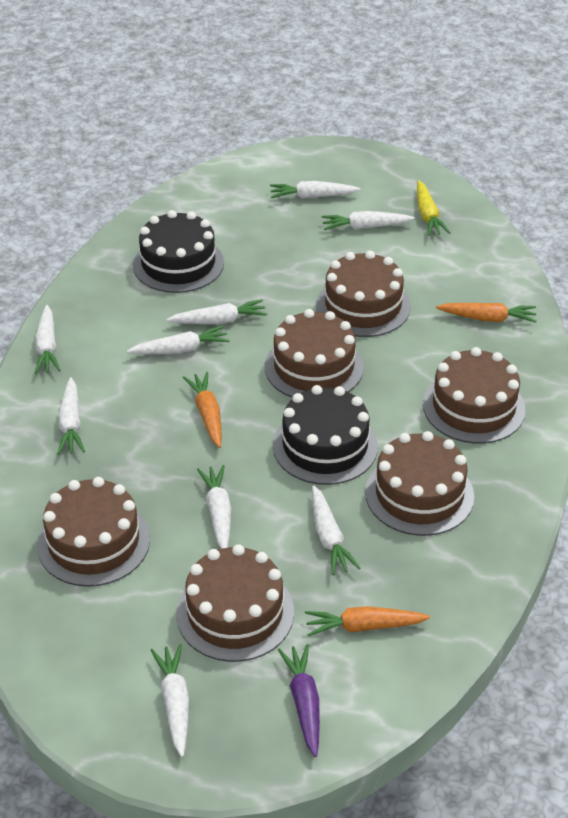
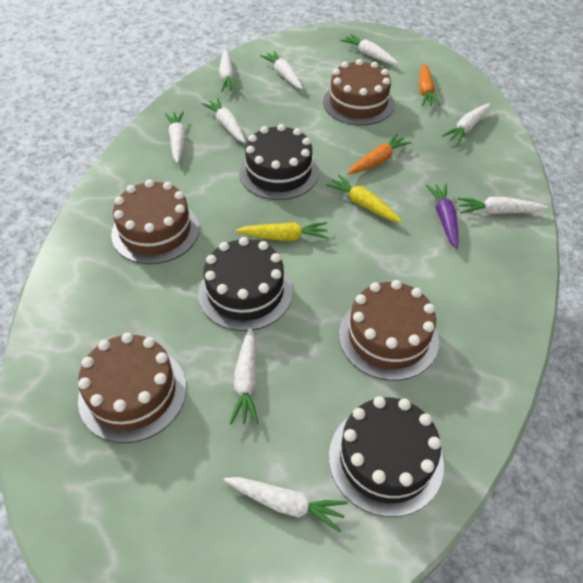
black cake: [133,210,224,293] [273,385,378,485] = 2 -> [198,237,293,331] [239,124,319,200] [329,396,444,517] = 3
brown cake: [37,477,150,587] [176,544,294,662] [265,309,364,397] [316,251,411,337] [365,431,474,536] [423,347,526,444] = 6 -> [78,333,186,443] [111,179,199,264] [323,59,394,125] [339,280,439,381] = 4
orange carrot: [183,372,222,448] [305,606,430,636] [436,303,537,323] = 3 -> [347,133,412,175] [419,63,441,106] = 2
yellow carrot: [417,180,450,236] = 1 -> [235,222,328,241] [326,175,402,222] = 2

